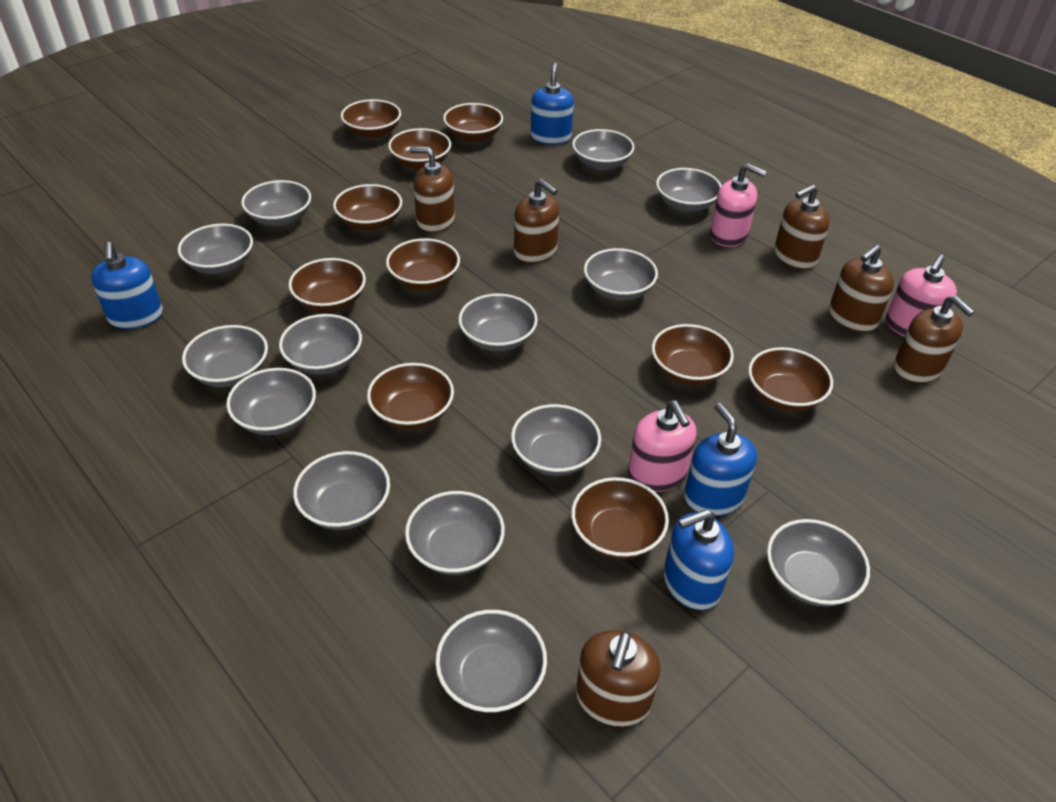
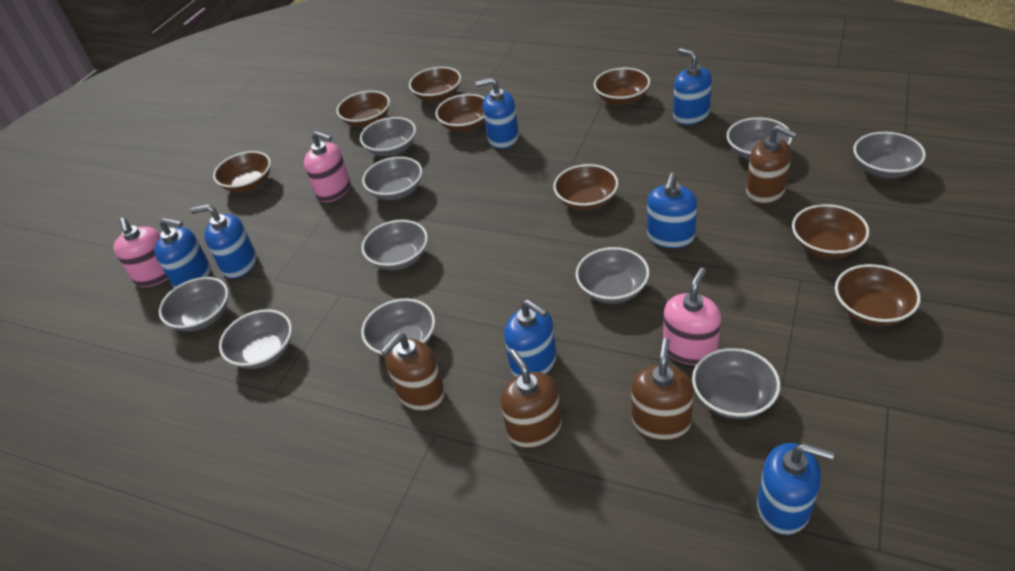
blue soap dispenser: [91,242,163,329] [531,63,574,145] [664,509,734,610] [684,403,757,516] = 4 -> [154,218,211,288] [190,204,257,278] [476,78,519,149] [504,300,556,377] [647,173,697,248] [673,48,712,125] [757,443,834,535] = 7
brown bowl: [288,258,366,312] [333,184,402,230] [341,99,401,139] [367,363,454,430] [386,238,460,290] [388,128,451,170] [443,103,503,142] [571,477,669,559] [652,324,734,385] [748,347,833,411] = 10 -> [213,151,271,192] [337,91,390,127] [409,67,461,102] [435,94,485,132] [553,164,618,211] [594,68,650,105] [792,204,869,258] [835,264,921,326] = 8
brown soap dispenser: [409,147,455,233] [514,179,559,263] [576,630,661,727] [774,185,830,269] [829,245,894,332] [894,295,975,383] = 6 -> [381,333,445,411] [500,349,562,448] [631,338,694,440] [746,125,797,204] = 4
grey bowl: [178,224,253,274] [182,325,268,387] [226,368,316,435] [241,180,311,226] [279,314,362,375] [293,451,390,530] [405,491,505,575] [435,610,547,713] [459,293,538,351] [511,404,601,476] [572,129,634,170] [584,248,658,301] [656,168,722,212] [767,519,870,607] = 14 -> [159,277,228,332] [219,309,292,369] [360,117,416,156] [362,157,422,200] [362,220,428,270] [362,298,435,357] [576,247,650,304] [692,348,780,419] [727,117,792,160] [853,132,926,178] = 10

